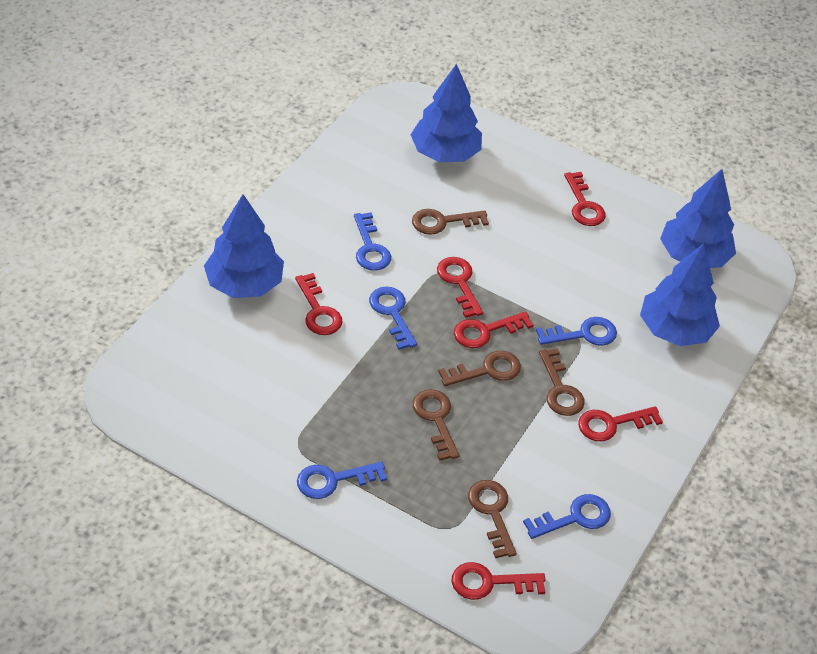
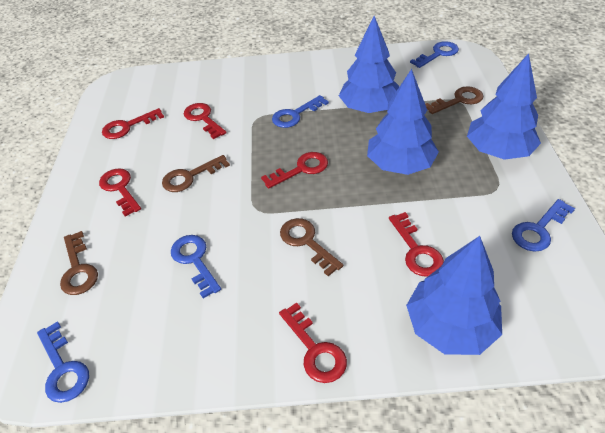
brown key: [412,209,489,235] [413,389,459,461] [438,351,521,386] [468,480,517,558] [539,348,585,416] = 5 -> [60,231,98,295] [162,155,230,192] [280,218,343,276] [425,86,483,114] = 4

